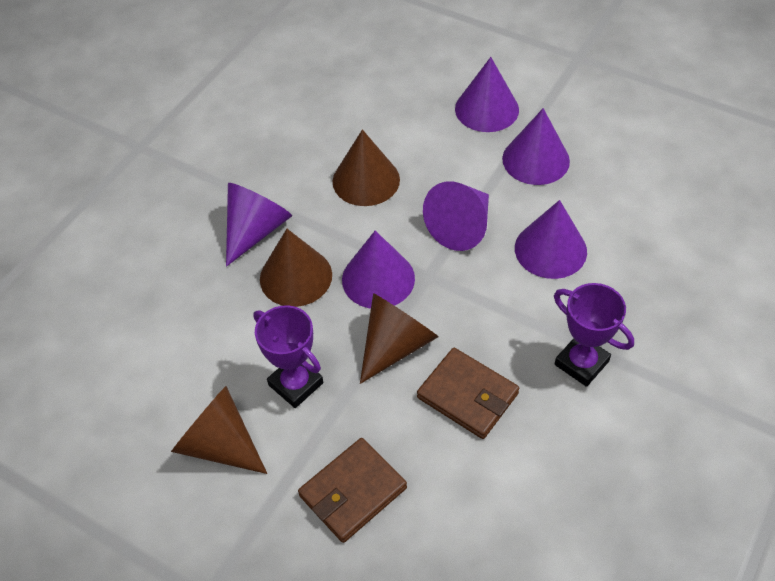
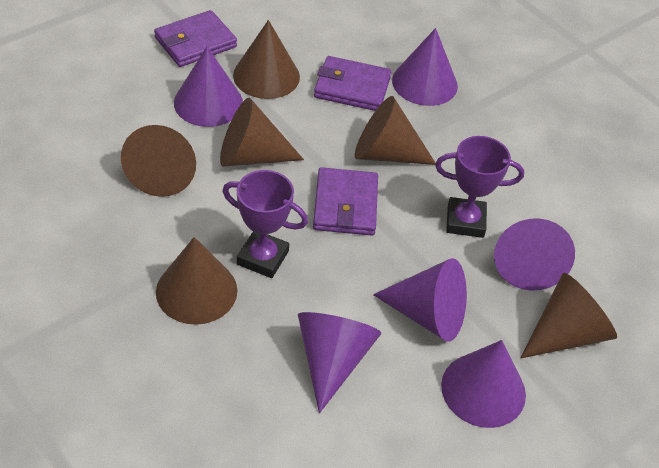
brown cone: [171,386,267,474] [260,229,332,307] [333,129,400,206] [360,293,438,384] = 4 -> [121,125,196,197] [156,237,237,325] [220,98,304,167] [233,20,300,99] [355,96,436,165] [521,273,617,358] = 6
brown wallet: [298,438,407,543] [417,348,519,439] = 2 -> none = 0
purple wallet: none = 0 -> [154,10,237,67] [313,167,378,236] [314,56,391,111] = 3

